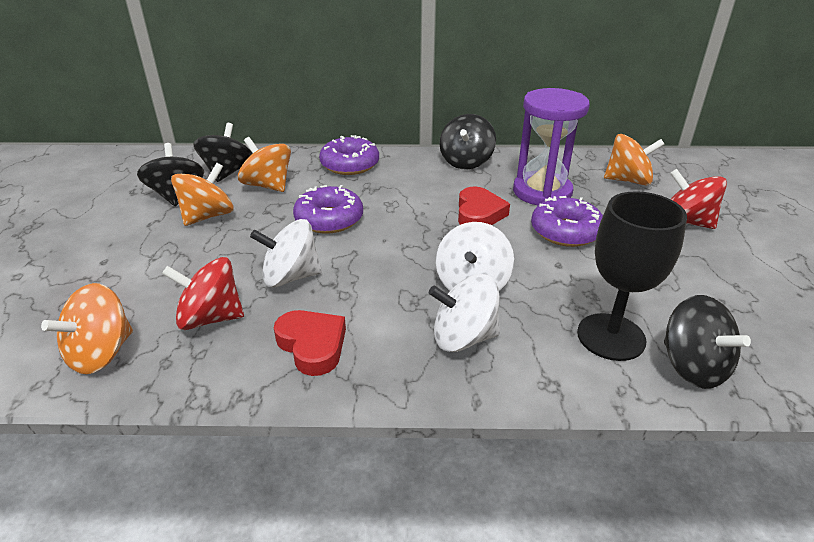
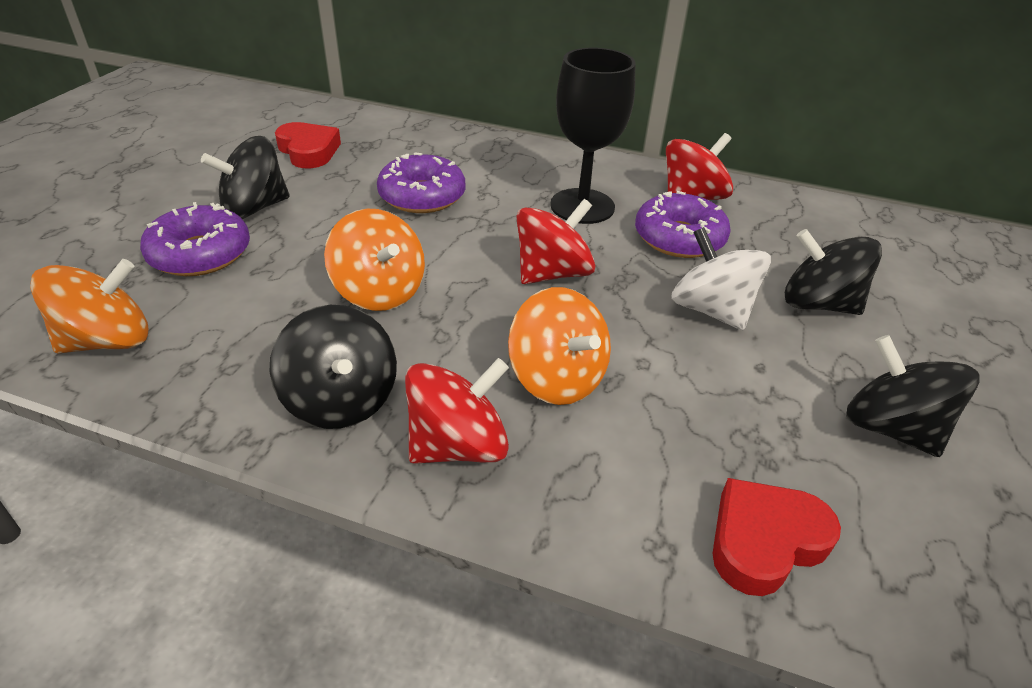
orange spinning top: [41,283,133,374] [171,163,234,226] [238,137,291,192] [604,134,665,186] = 4 -> [30,259,149,353] [324,209,425,311] [508,287,611,405] = 3
purple hourglass: [513,88,590,205] = 1 -> none = 0
red spinning top: [162,257,244,330] [670,169,727,229] = 2 -> [405,358,509,464] [517,199,595,284] [666,133,733,200] = 3
white spinning top: [250,219,322,287] [429,274,500,352] [436,222,514,291] = 3 -> [671,227,771,330] = 1

